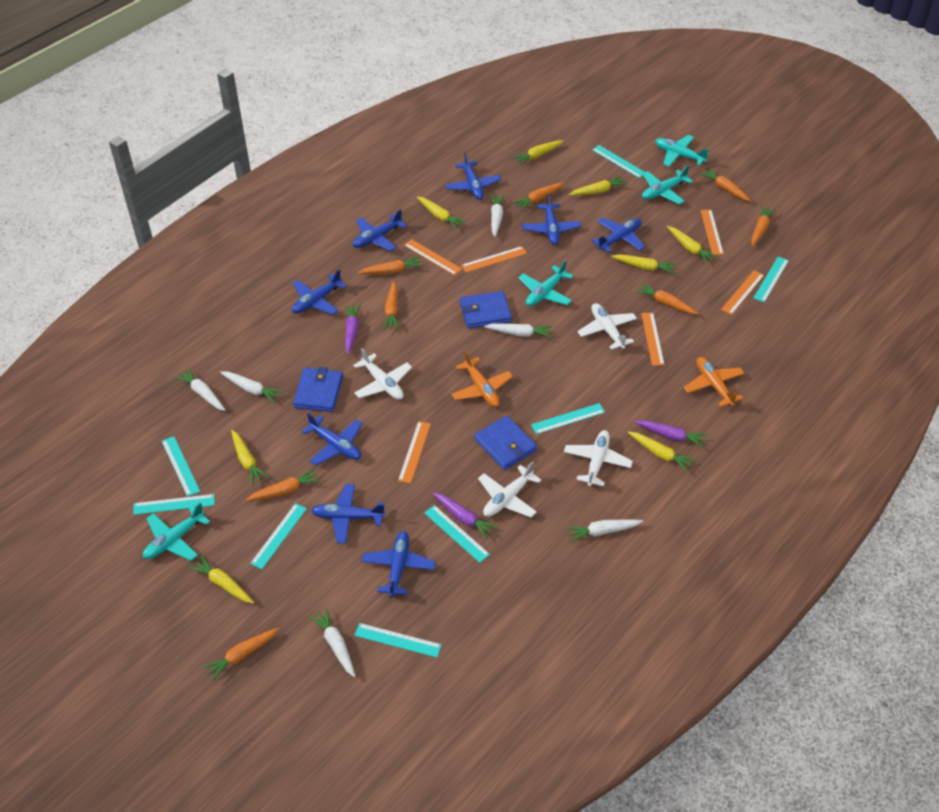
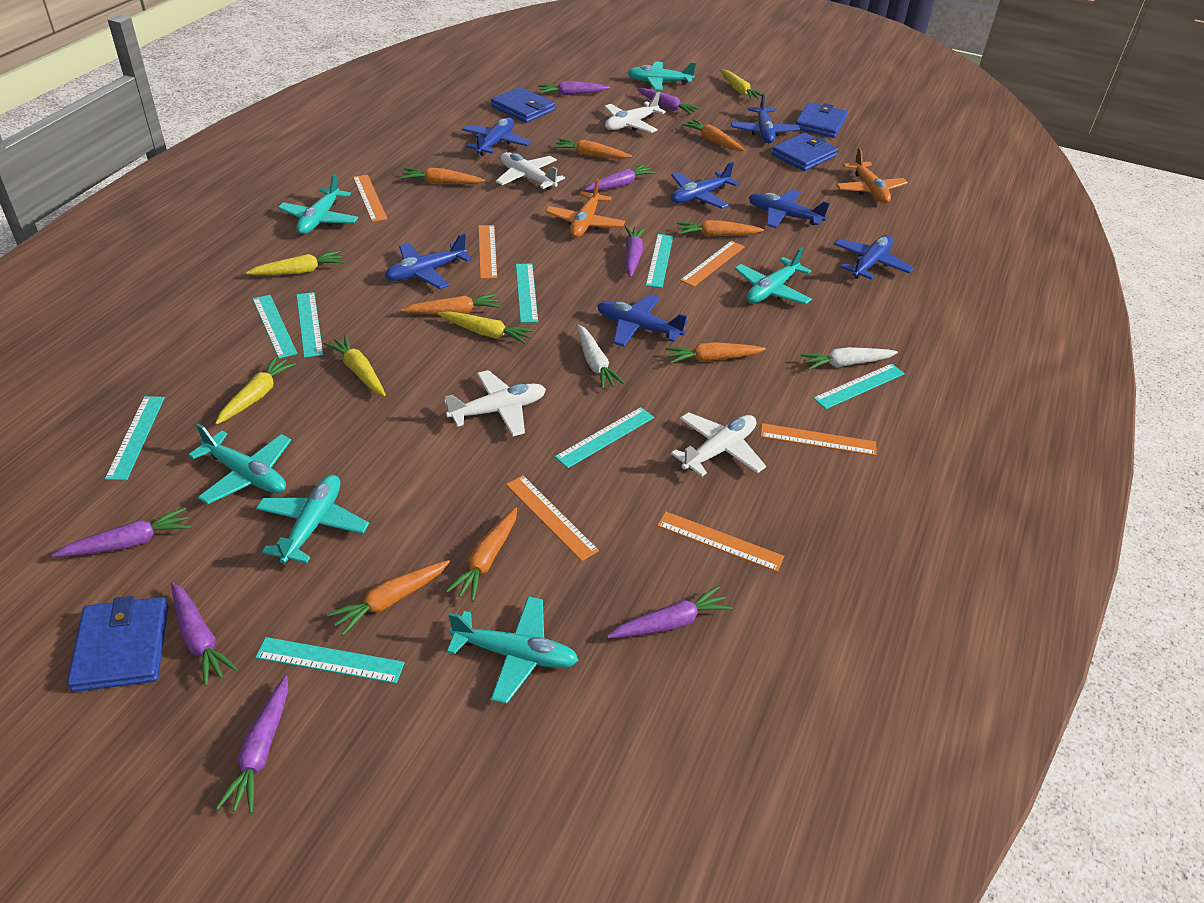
blue plane: [292,269,347,315] [302,413,363,465] [311,484,385,544] [353,209,407,251] [361,531,436,597] [445,152,501,200] [522,193,581,245] [592,217,645,253] = 8 -> [385,234,471,289] [462,117,531,156] [597,294,688,347] [671,162,739,209] [731,93,800,143] [749,189,830,228] [834,235,914,279] = 7
blue wallet: [293,367,343,412] [460,291,512,329] [475,416,537,470] = 3 -> [67,596,169,692] [491,87,555,123] [771,133,838,171] [795,102,848,138] = 4
purple carrot: [345,305,361,355] [433,492,498,539] [635,420,708,448] = 3 -> [52,507,191,557] [171,582,238,686] [216,675,288,814] [538,81,610,96] [585,164,656,191] [607,586,733,638] [625,226,645,278] [637,88,700,115] = 8
turquoise plane: [143,502,210,561] [518,260,573,306] [642,165,693,205] [655,135,710,167] = 4 -> [189,423,291,504] [256,475,369,564] [278,173,358,234] [447,596,578,704] [627,62,696,91] [734,247,812,305] = 6
white carrot: [175,368,225,411] [220,372,283,403] [309,608,355,677] [484,323,552,338] [490,194,504,237] [566,520,643,542] = 6 -> [577,324,625,389] [800,347,898,370] = 2
yellow carrot: [188,555,254,603] [231,430,269,485] [417,196,466,229] [512,140,564,166] [569,176,627,196] [611,254,676,274] [628,431,696,472] [667,226,718,264] = 8 -> [215,356,296,425] [246,251,344,275] [324,335,386,396] [438,311,534,344] [721,69,762,100] = 5

